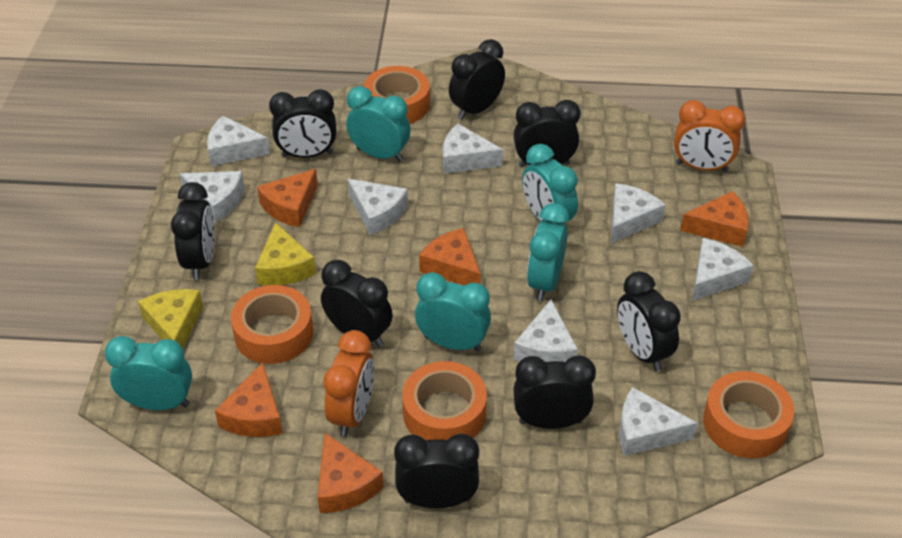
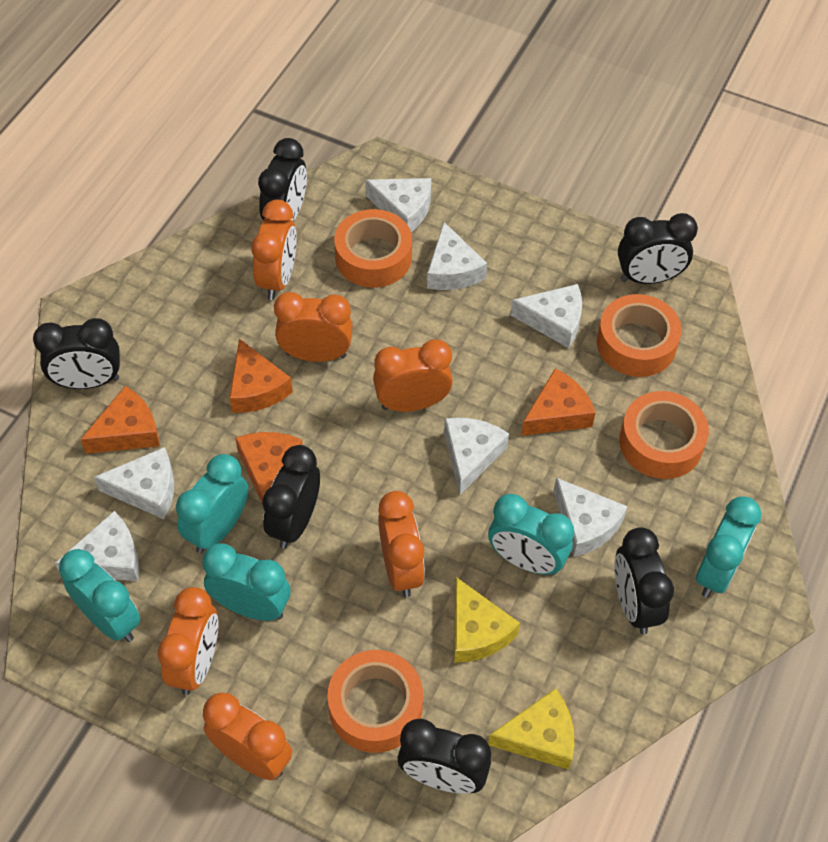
black clock: [171,182,215,280] [269,89,337,158] [321,260,393,347] [394,434,479,508] [449,39,505,120] [513,356,596,429] [514,100,580,168] [617,271,681,372] = 8 -> [33,318,120,389] [258,138,307,221] [262,445,320,549] [397,718,491,794] [614,527,674,634] [618,213,698,284] = 6
orange cheese: [215,362,283,437] [257,169,318,227] [318,433,384,513] [419,228,481,285] [680,191,749,247] = 5 -> [80,386,160,454] [229,339,293,413] [235,432,302,505] [521,368,595,436] = 4
orange clock: [323,330,374,437] [674,100,745,172] = 2 -> [158,587,218,695] [203,693,292,780] [251,200,297,300] [274,292,353,362] [373,339,453,412] [378,491,425,597] = 6
white cheese: [179,171,245,223] [207,116,270,166] [347,179,408,235] [443,124,503,174] [513,300,578,362] [611,183,665,243] [619,387,698,456] [692,238,754,301] = 8 -> [55,511,139,581] [94,447,174,519] [365,178,431,232] [427,222,487,290] [444,417,509,495] [510,284,582,348] [554,478,628,557] = 7

